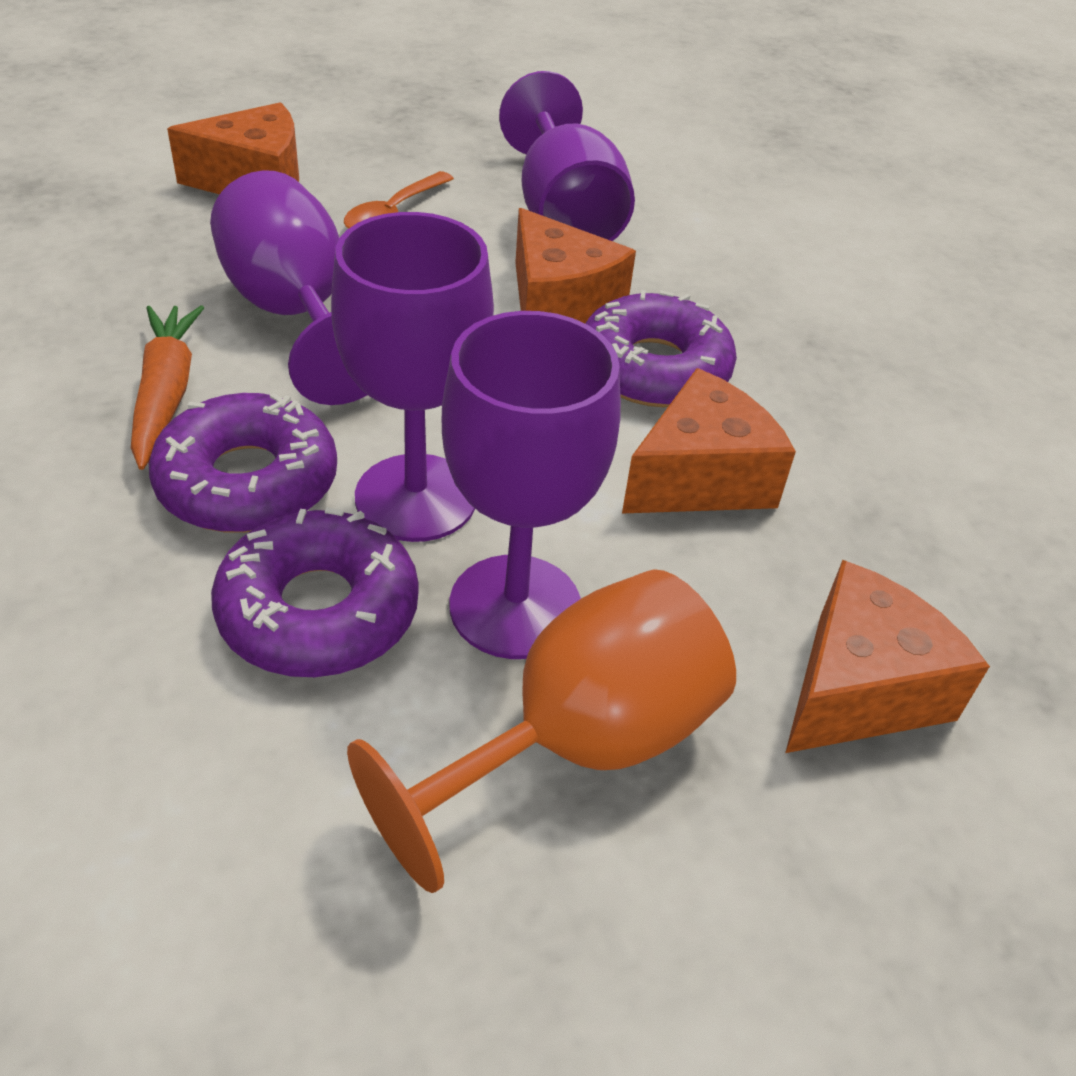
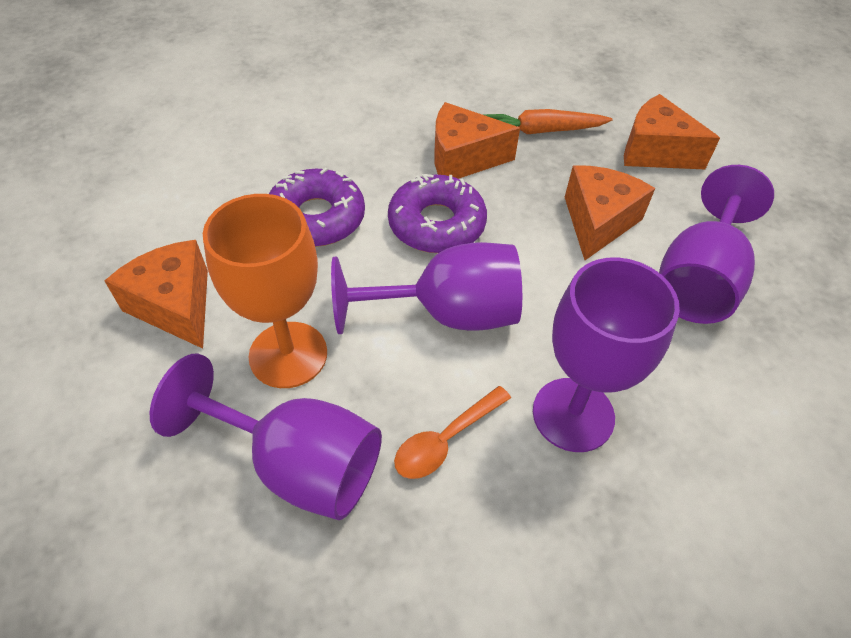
purple donut: [149,393,337,533] [211,507,419,677] [585,290,737,407] = 3 -> [269,167,365,247] [388,174,487,253] = 2

